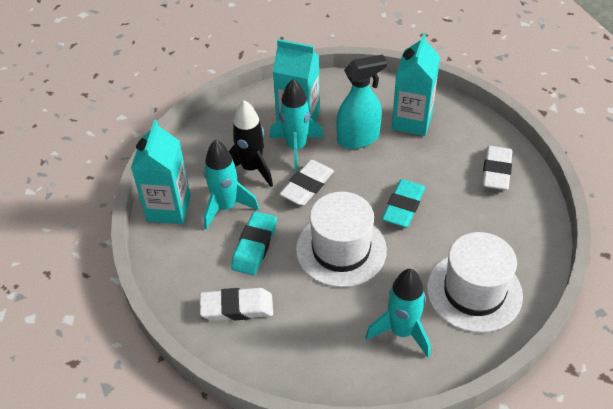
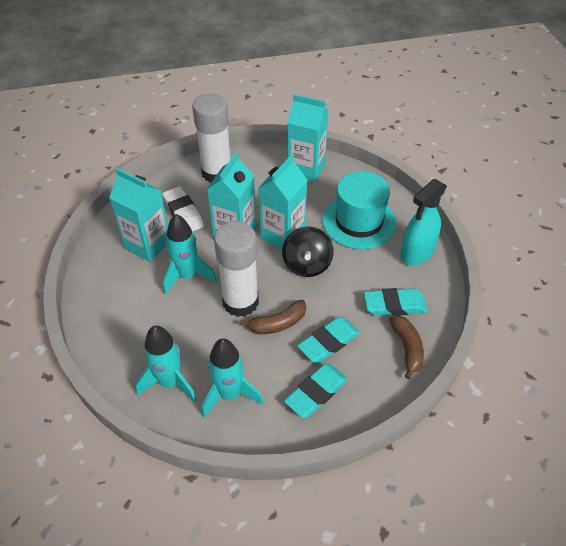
black rocket: [229,100,273,187] = 1 -> none = 0
black spinning top: none = 0 -> [282,226,334,277] = 1
brown banana: none = 0 -> [240,300,306,334] [389,315,424,379] = 2
turquoise carton: [131,120,191,224] [273,39,320,121] [392,33,440,136] = 3 -> [109,168,168,262] [207,152,256,239] [258,155,307,249] [288,94,329,181] = 4
turquoise eraser: [231,211,277,275] [382,179,425,227] = 2 -> [284,364,348,418] [297,316,360,363] [364,288,427,316] = 3
turquoise hat: none = 0 -> [322,171,397,249] = 1
white eraser: [200,288,273,321] [279,160,334,206] [482,146,512,190] = 3 -> [162,186,204,232] = 1
white glue stick: none = 0 -> [192,94,231,183] [214,221,259,317] = 2
white hat: [296,192,387,287] [427,232,523,333] = 2 -> none = 0

